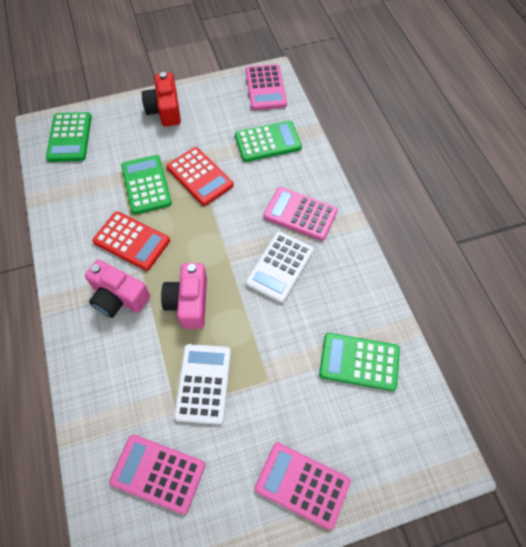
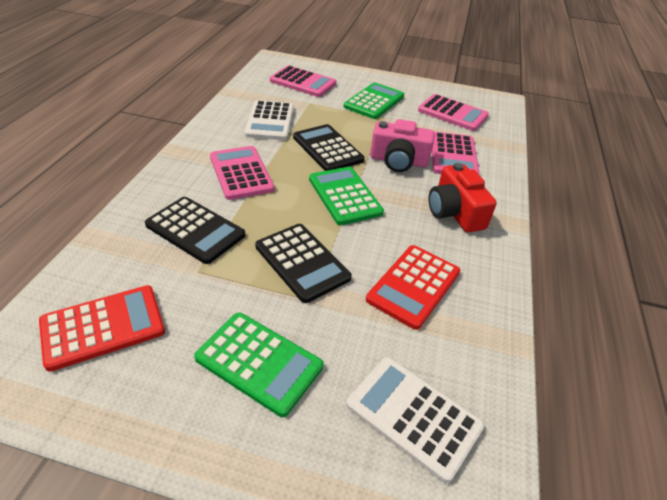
black calculator: none = 0 -> [145,197,245,264] [255,224,352,303] [293,124,365,171] = 3
green calculator: [46,112,92,162] [121,155,172,214] [235,120,302,162] [319,333,400,391] = 4 -> [194,312,323,417] [309,167,384,225] [344,83,404,119] = 3
pink camera: [85,260,150,318] [161,263,207,329] = 2 -> [370,119,435,172] = 1

